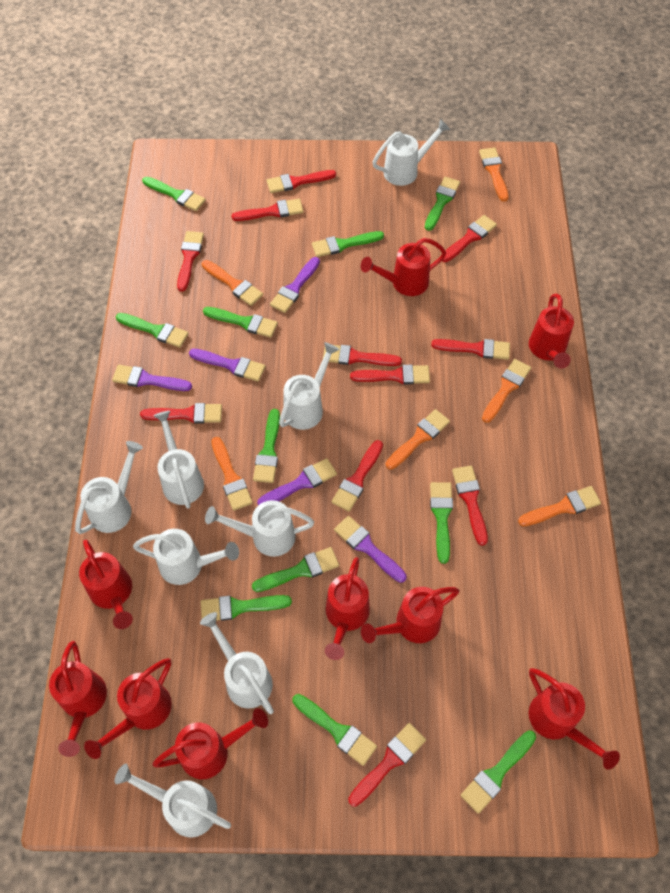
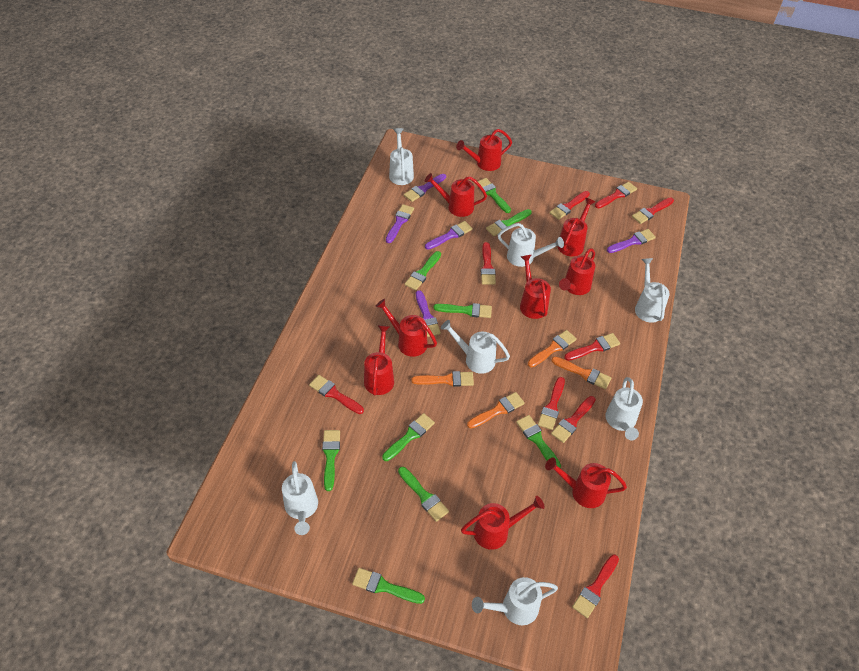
green brush: [116,313,189,348] [142,177,206,211] [201,595,292,621] [203,307,278,338] [252,547,339,592] [253,409,280,483] [293,694,377,766] [312,231,384,257] [425,177,460,231] [430,482,453,564] [461,730,536,814] = 11 -> [322,430,340,491] [352,568,425,604] [382,413,435,461] [398,467,449,522] [405,251,441,290] [433,303,492,318] [477,178,511,213] [486,209,532,236] [516,415,561,468] = 9
orange brush: [201,260,263,306] [211,437,253,511] [386,409,450,470] [479,147,509,202] [482,359,531,423] [518,486,601,526] = 6 -> [411,371,474,387] [467,392,525,429] [528,330,577,367] [551,357,611,389] = 4
red brush: [140,403,222,424] [177,231,204,292] [231,199,303,221] [267,170,336,193] [323,345,402,366] [331,440,383,512] [348,723,426,807] [350,365,430,384] [431,339,510,360] [442,215,497,262] [452,466,488,546] = 11 -> [309,375,364,414] [481,242,496,285] [538,377,565,430] [549,191,590,220] [551,396,596,443] [564,333,620,361] [572,555,619,618] [595,182,637,208] [632,197,674,224] = 9
white watering can: [75,441,143,534] [115,764,231,838] [133,529,239,585] [153,411,204,508] [200,612,274,714] [205,500,314,557] [279,342,339,430] [372,119,450,186] = 8 -> [282,461,318,535] [389,128,414,185] [441,320,510,374] [472,577,558,625] [498,223,564,267] [605,377,643,440] [635,258,670,323] = 7

